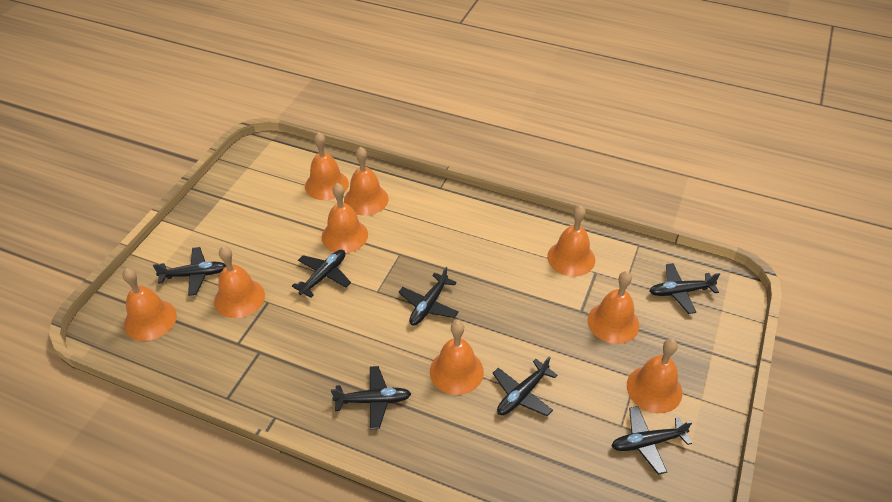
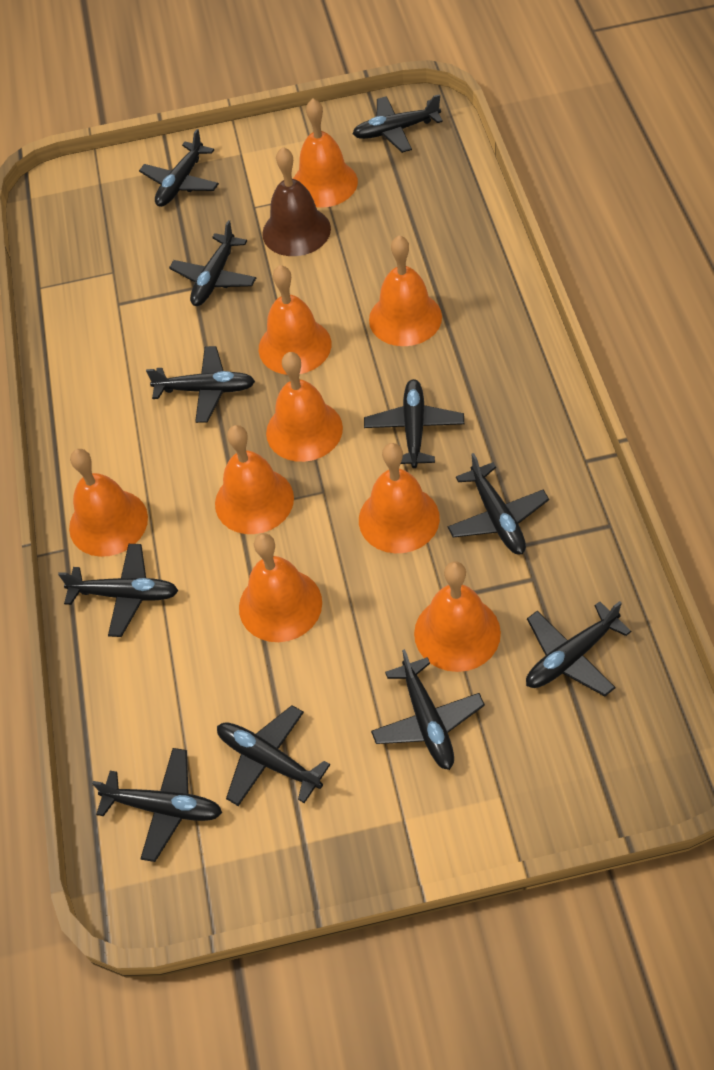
black plane: [153,247,226,296] [292,250,351,298] [331,366,411,430] [398,267,459,325] [493,356,558,416] [612,406,693,475] [649,263,720,314] = 7 -> [58,544,178,637] [92,748,222,862] [139,129,219,207] [146,346,255,423] [169,220,256,306] [217,705,330,806] [352,94,443,153] [364,379,464,468] [371,649,485,770] [447,453,549,555] [526,601,631,696] = 11
brown bell: none = 0 -> [262,147,331,256] = 1

